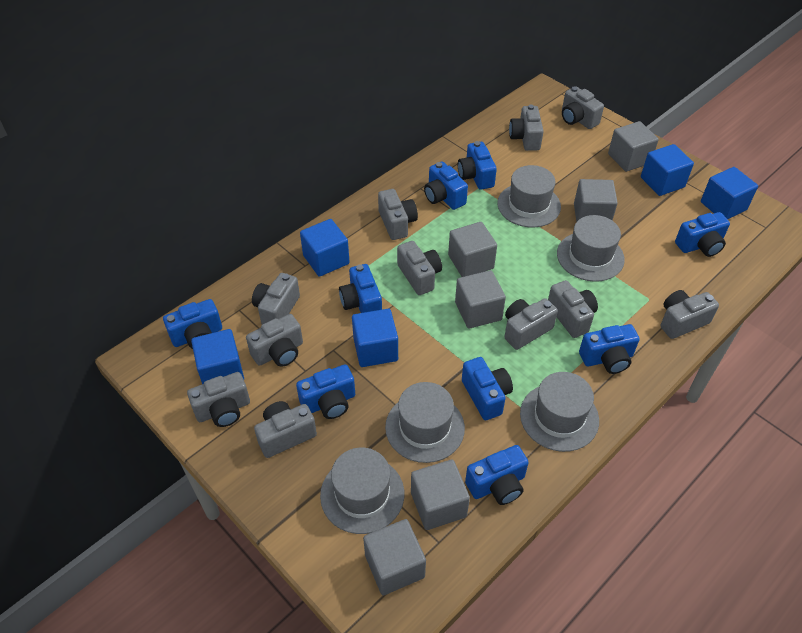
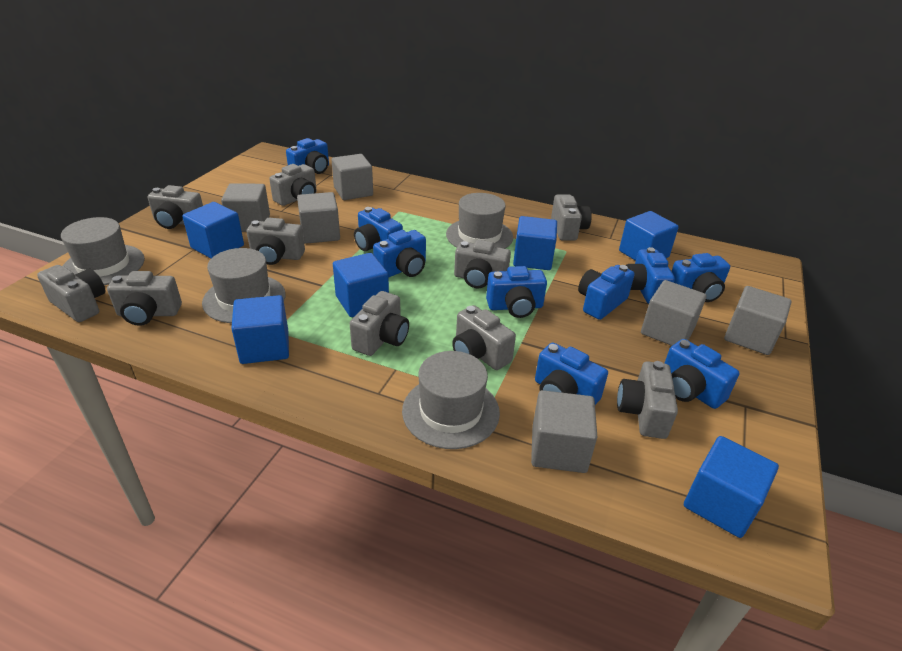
blue cube: [191,329,244,384] [300,219,350,277] [352,309,398,367] [641,144,694,196] [701,167,758,219] = 5 -> [182,202,244,258] [231,295,289,364] [333,253,389,317] [513,216,557,270] [619,211,679,261] [684,436,779,538] = 6
grey camera: [187,372,250,427] [246,314,303,367] [252,273,300,325] [254,401,317,458] [378,189,418,240] [397,241,442,295] [504,298,558,350] [509,104,544,151] [548,280,598,338] [562,86,604,129] [660,290,719,339] = 11 -> [37,265,105,322] [107,271,182,326] [147,185,203,229] [247,218,305,265] [269,164,317,206] [350,291,409,356] [452,305,516,370] [454,240,511,289] [551,194,592,241] [617,361,678,439] = 10
grey hat: [320,448,404,534] [385,382,465,463] [497,165,561,227] [520,372,599,452] [557,215,625,282] = 5 -> [61,217,145,285] [202,248,286,323] [402,351,500,449] [446,193,513,249] = 4

